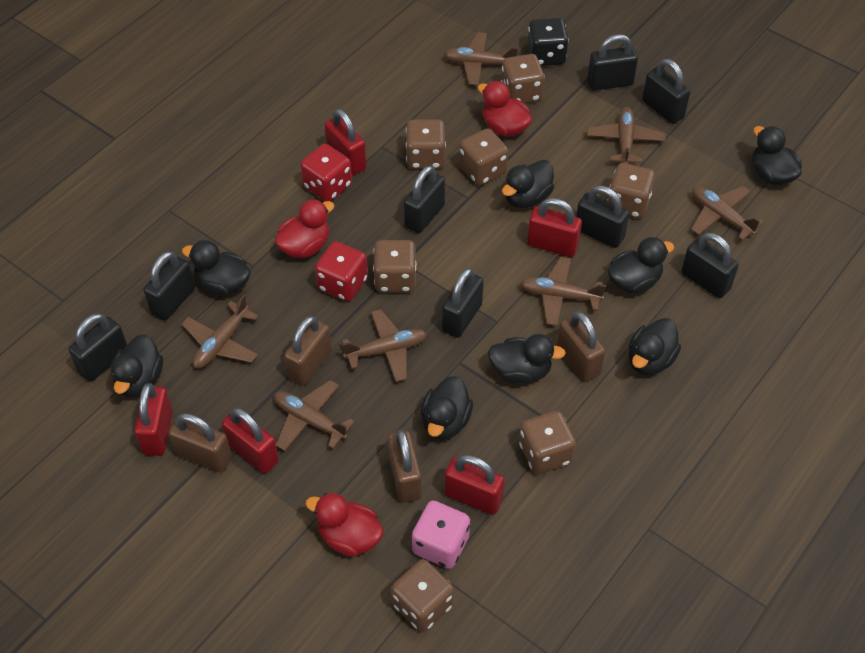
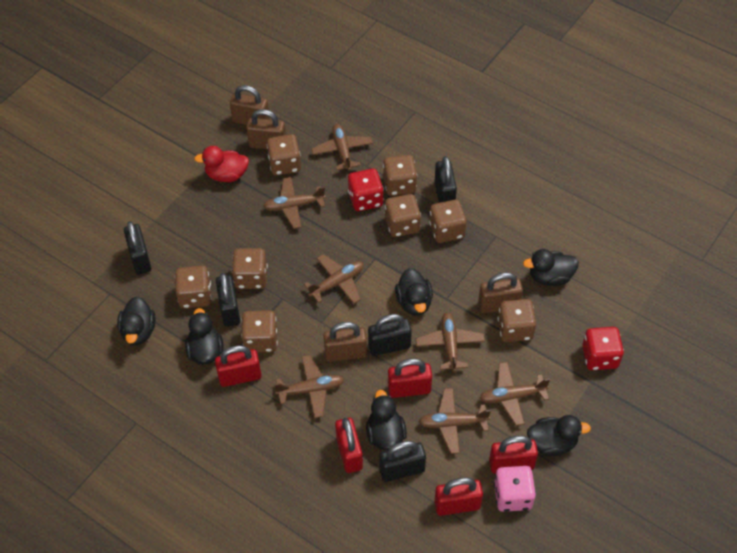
black dice: [528,18,569,66] = 1 -> none = 0
black duck: [111,334,163,397] [182,240,251,296] [421,376,473,440] [488,334,566,384] [502,160,554,208] [608,237,674,294] [628,318,681,375] [752,126,802,186] = 8 -> [117,296,155,346] [185,308,224,365] [366,390,407,450] [395,268,433,315] [523,249,579,286] [527,415,591,456] = 6
black padlock: [69,313,127,382] [144,251,195,321] [404,166,445,234] [442,268,484,338] [576,186,629,248] [587,34,638,91] [642,59,690,124] [681,233,739,298] = 8 -> [124,221,151,274] [216,273,240,327] [368,314,412,356] [379,441,426,482] [435,156,457,203] = 5
brown dice: [373,240,416,292] [391,559,454,632] [406,119,446,169] [459,128,509,186] [501,54,545,103] [519,411,576,474] [607,163,655,218] = 7 -> [175,266,212,309] [232,248,268,289] [241,310,278,353] [267,134,301,176] [383,155,417,196] [385,194,421,237] [429,200,467,243] [497,299,536,342] = 8
red duck: [275,199,335,258] [306,493,384,557] [477,81,532,137] = 3 -> [194,146,249,182] = 1

